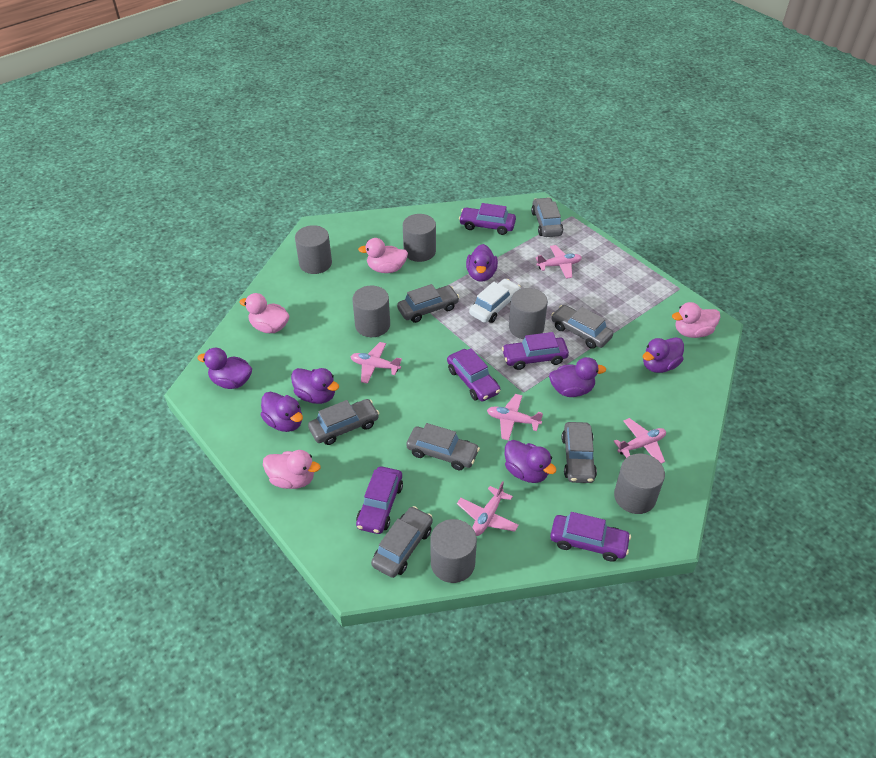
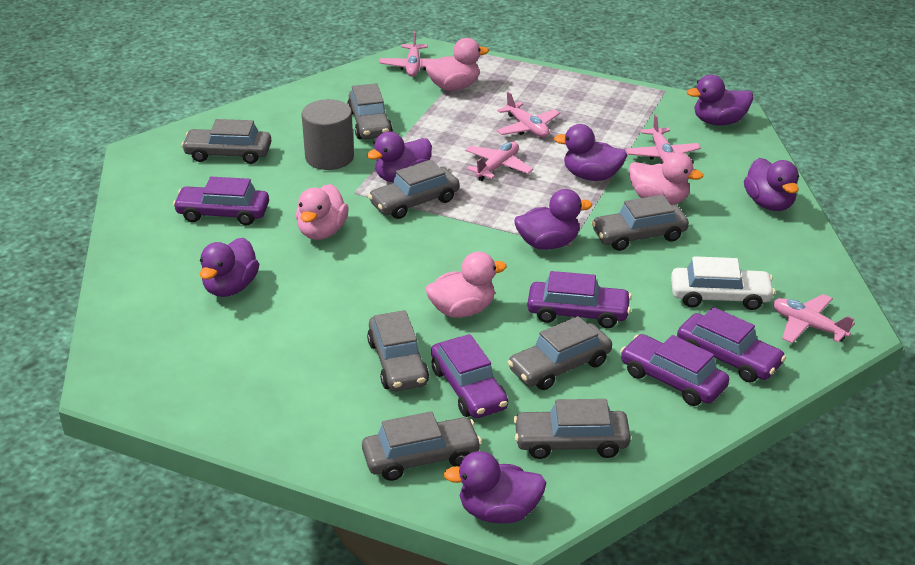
grey car: [308,399,379,445] [371,506,433,578] [397,284,460,323] [406,423,480,470] [531,197,563,237] [551,305,613,349] [562,422,597,483] = 7 -> [181,119,271,164] [347,83,393,139] [362,411,482,481] [367,310,429,391] [368,160,459,219] [508,316,612,390] [513,399,631,459] [591,195,689,251] = 8
grey cylinder: [295,225,332,274] [352,286,390,337] [403,214,436,262] [430,519,477,583] [509,288,548,339] [614,454,665,514] = 6 -> [302,99,354,170] = 1

